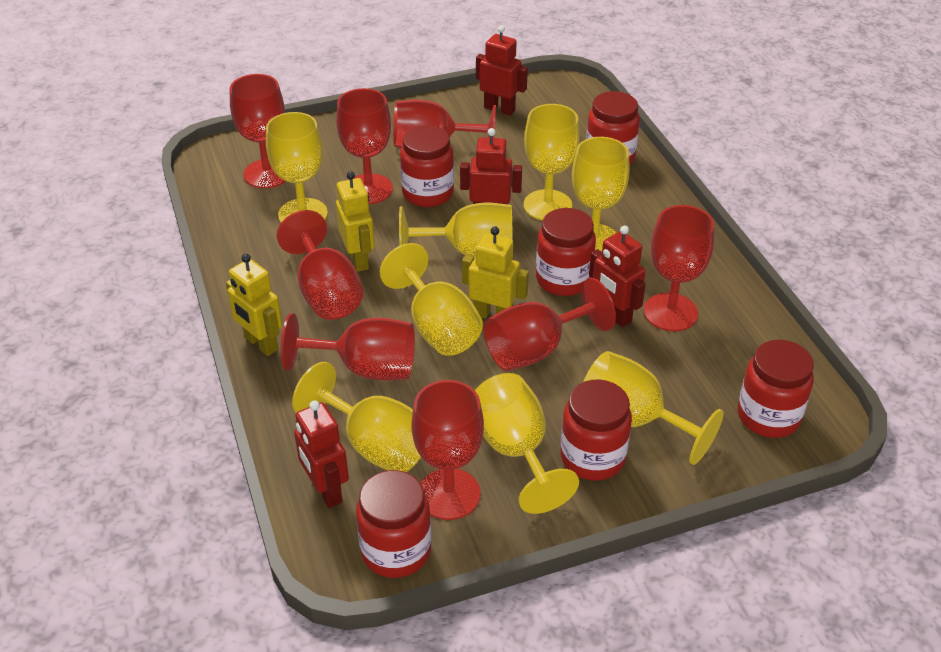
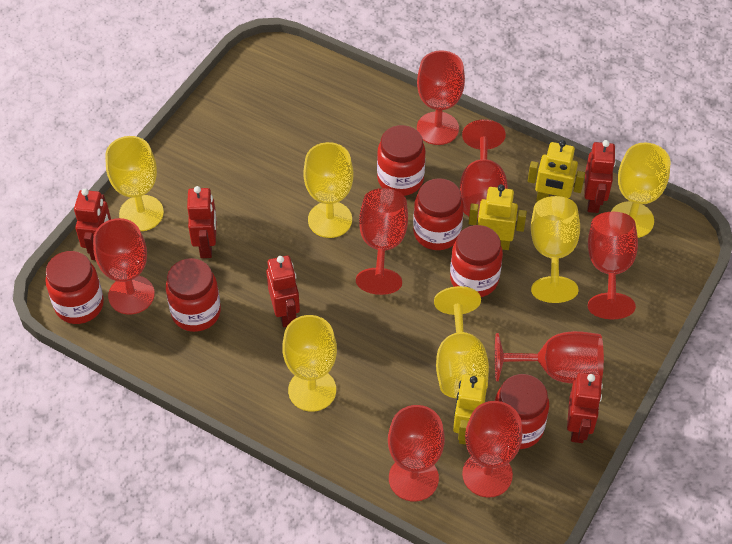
red robot: [294,400,349,508] [460,128,522,204] [476,26,528,116] [589,226,646,327] = 4 -> [74,189,111,260] [187,186,217,258] [266,256,300,327] [567,373,603,443] [584,140,616,213] = 5
yellow goblet: [266,112,328,222] [292,362,421,472] [380,243,483,356] [399,203,513,258] [475,373,579,514] [524,104,580,221] [572,137,630,252] [583,351,724,465] = 8 -> [105,136,164,231] [282,315,337,412] [303,142,353,238] [434,286,489,398] [531,196,580,303] [611,143,670,238] = 6

